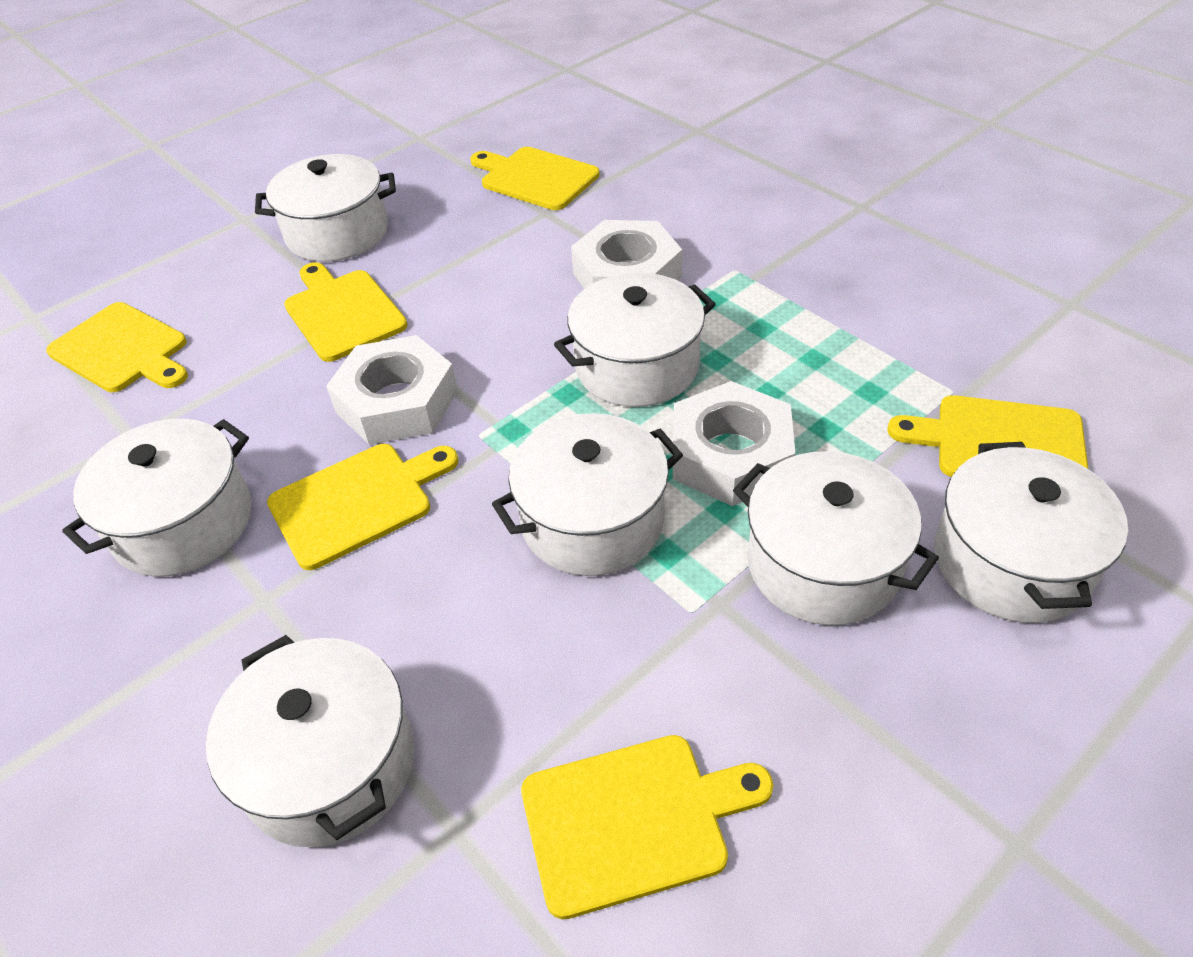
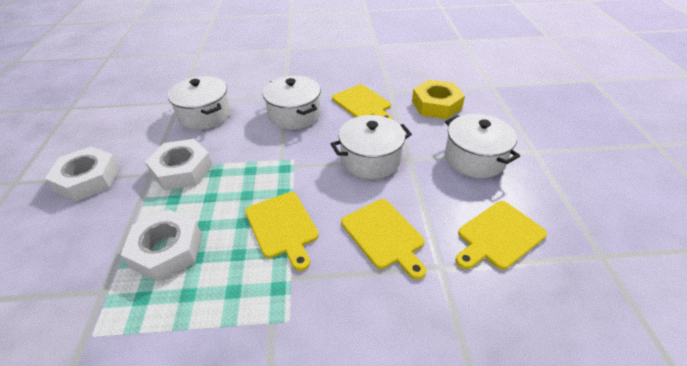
white pot: [62,419,251,577] [206,635,414,847] [255,154,396,262] [492,413,683,576] [554,273,716,407] [733,451,939,625] [934,442,1128,623] = 7 -> [168,76,231,130] [263,76,321,130] [331,115,412,179] [445,114,520,178] = 4
yellow cutting board: [46,302,188,392] [267,444,458,570] [284,262,407,362] [470,147,599,210] [521,735,773,919] [887,395,1088,477] = 6 -> [245,192,319,271] [332,84,393,120] [341,199,426,280] [455,201,547,270] = 4
yellow nut: none = 0 -> [412,80,465,119] = 1

